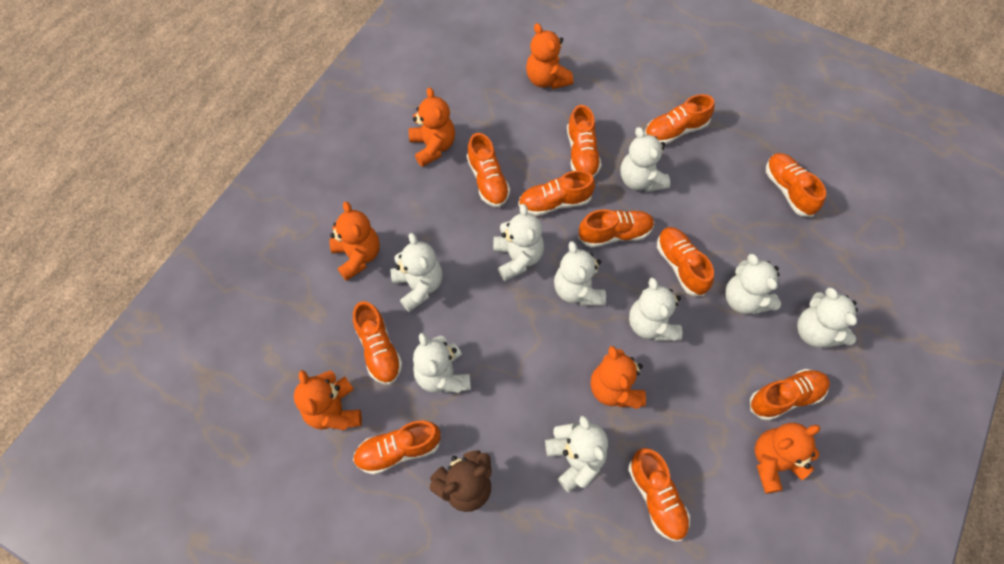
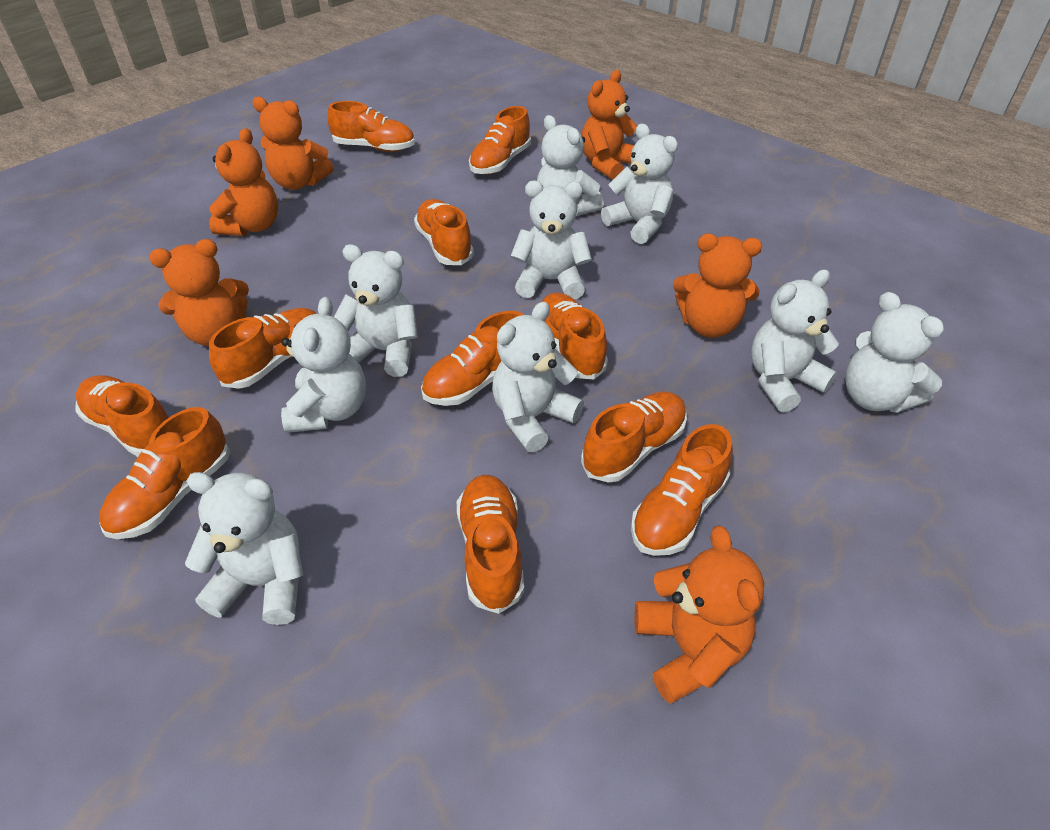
brown teddy bear: [430,450,492,512] = 1 -> none = 0

